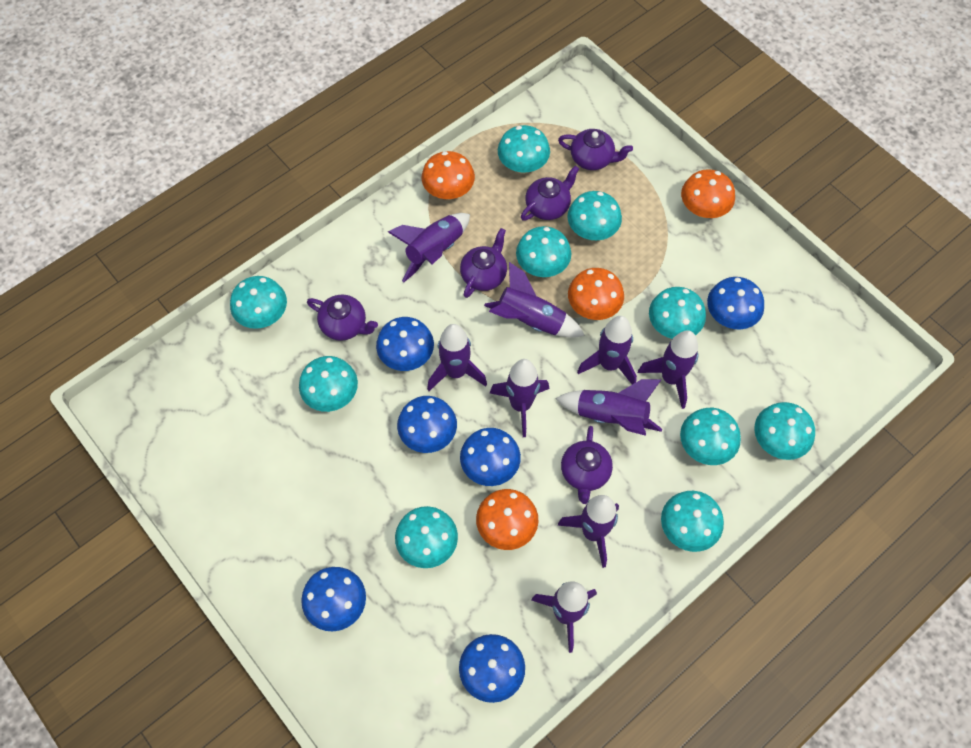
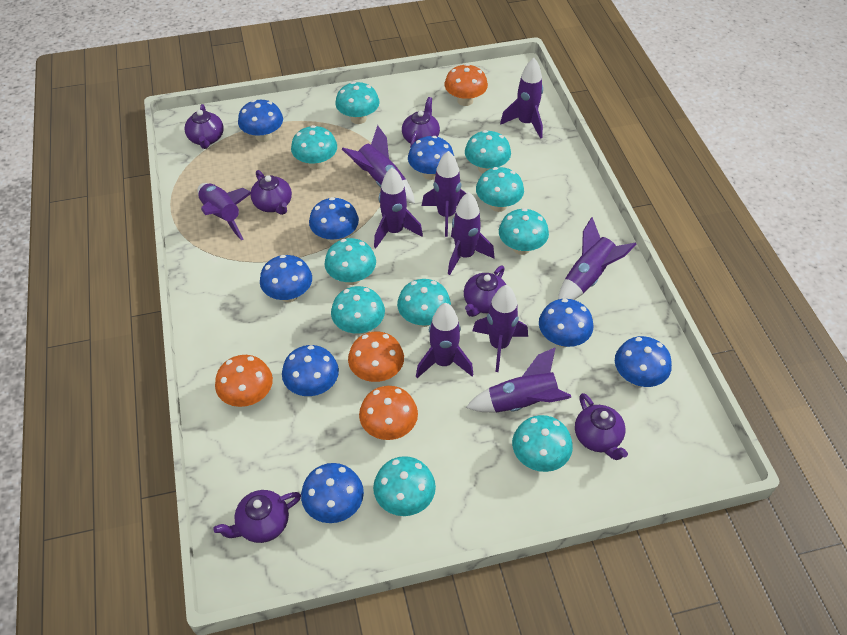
blue mushroom: [301,567,366,631] [376,317,434,371] [397,396,457,453] [459,634,525,703] [460,428,521,486] [707,277,764,329] = 6 -> [238,100,283,142] [260,255,312,302] [282,345,339,396] [301,463,364,523] [309,197,359,243] [408,136,454,180] [539,298,593,347] [615,336,672,387] = 8
purple rocket: [388,213,470,282] [427,324,487,391] [484,262,585,338] [490,359,549,437] [532,581,597,653] [555,379,662,436] [558,495,619,568] [577,316,637,385] [638,330,698,409] = 9 -> [198,183,252,240] [342,125,415,204] [374,167,423,248] [416,303,473,378] [422,151,466,237] [448,192,494,275] [466,347,571,412] [473,285,528,372] [500,58,543,139] [558,217,637,300] = 10
purple teapot: [307,295,378,341] [460,228,507,298] [521,166,579,221] [558,129,633,170] [561,426,613,504] = 5 -> [184,104,224,149] [213,490,301,543] [250,170,292,215] [402,97,440,148] [464,265,506,317] [575,393,628,460] = 6

